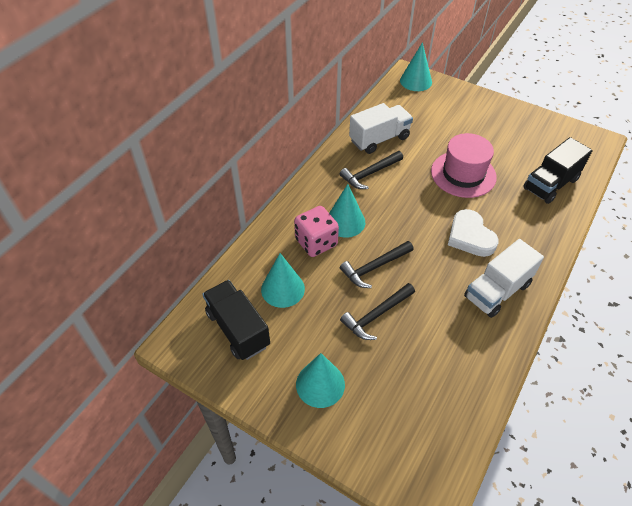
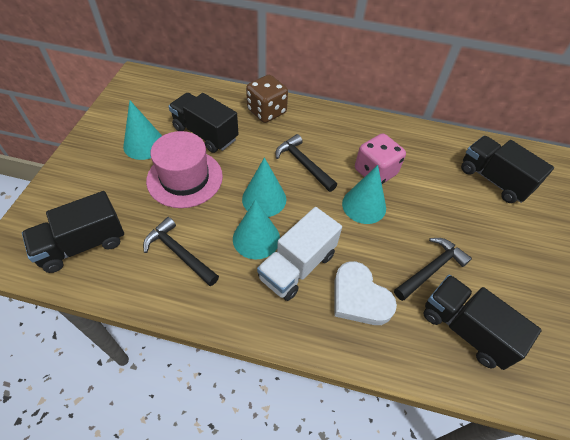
black truck: [203,280,270,360] [523,137,593,204] = 2 -> [22,191,124,273] [169,93,238,153] [423,275,542,370] [461,136,554,203] = 4
brown dice: none = 0 -> [246,75,288,123] = 1
white truck: [349,103,413,154] [464,239,544,318] = 2 -> [257,207,342,301] = 1

